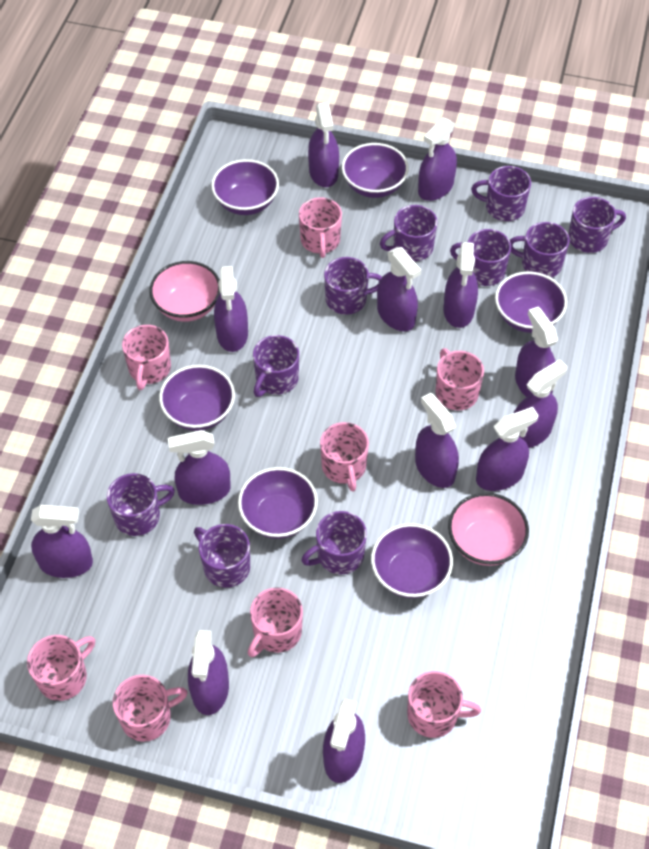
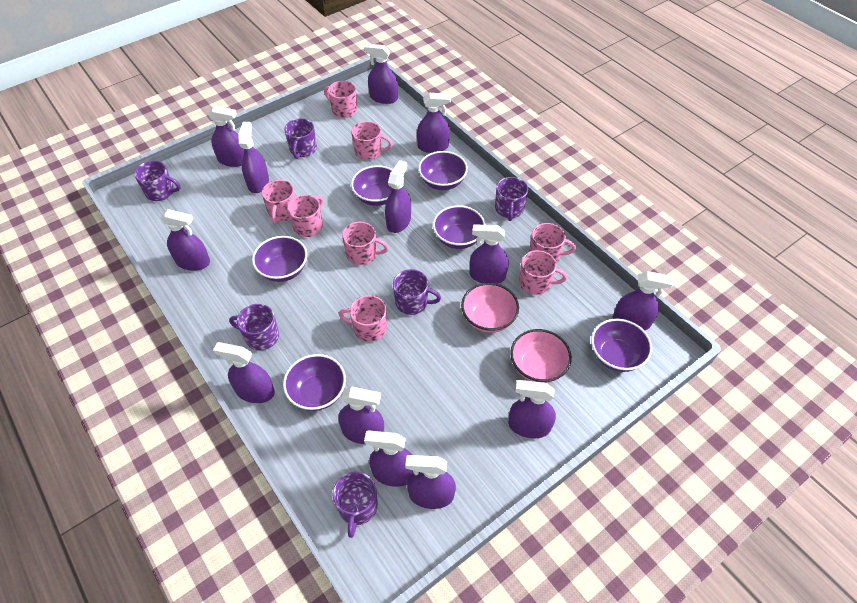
purple mug: [107,473,175,536] [194,524,250,588] [253,335,299,397] [301,511,367,575] [324,257,382,315] [380,205,438,261] [450,229,511,286] [471,166,531,221] [510,222,570,278] [568,197,626,253] = 10 -> [134,160,180,201] [229,304,279,351] [284,118,317,159] [332,472,378,538] [393,269,441,315] [495,177,528,221] = 6

